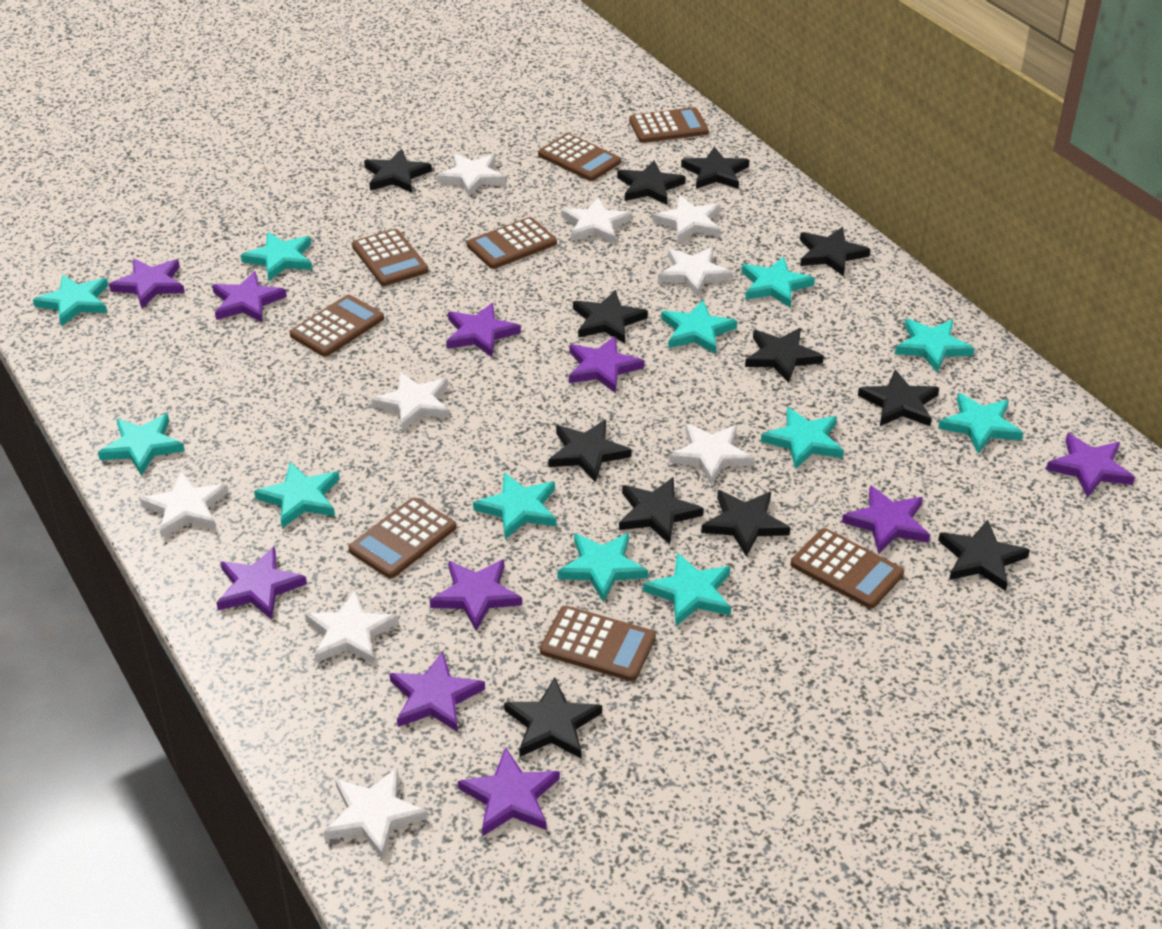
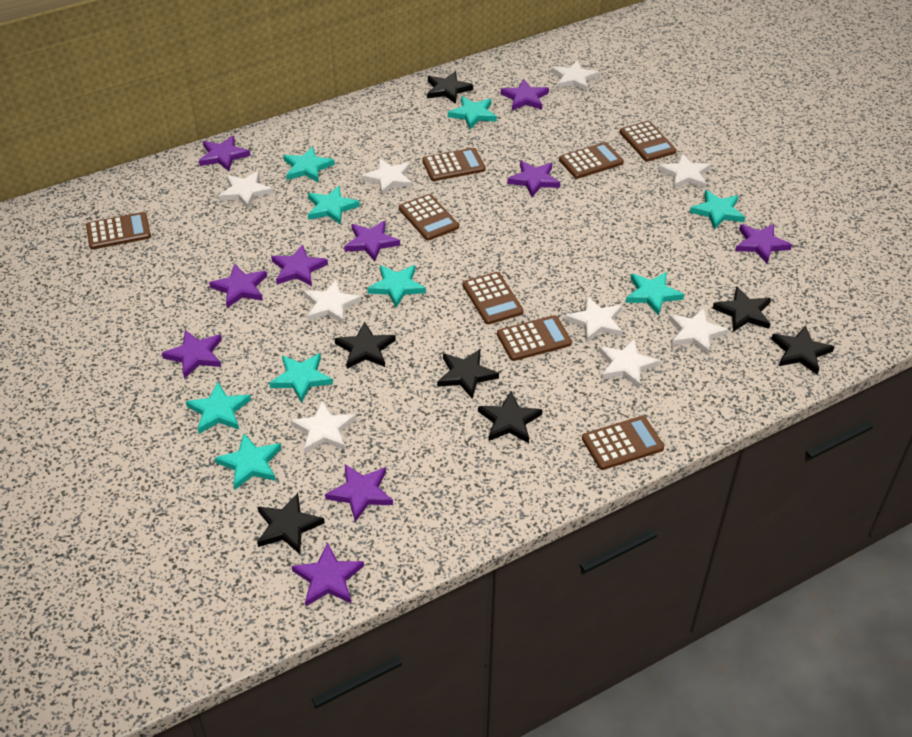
black star: [364,149,432,192] [504,677,602,758] [549,420,631,482] [573,290,648,343] [617,160,685,205] [619,477,704,545] [681,147,749,189] [701,490,790,557] [745,328,824,383] [800,227,870,276] [858,370,939,426] [938,520,1030,591] = 12 -> [257,493,325,554] [335,322,396,369] [427,71,473,104] [437,349,499,399] [478,392,542,443] [713,286,771,332] [771,325,834,375] = 7
turquoise star: [33,275,108,327] [98,414,185,476] [241,232,312,281] [254,462,340,528] [473,472,557,540] [557,533,648,602] [643,552,731,626] [661,300,737,354] [742,257,815,308] [761,407,844,469] [895,319,975,372] [938,393,1023,454] = 12 -> [186,382,251,434] [215,434,282,490] [269,353,333,403] [283,146,335,183] [308,186,360,225] [367,265,426,308] [448,96,497,130] [626,272,684,316] [690,190,745,229] = 9

